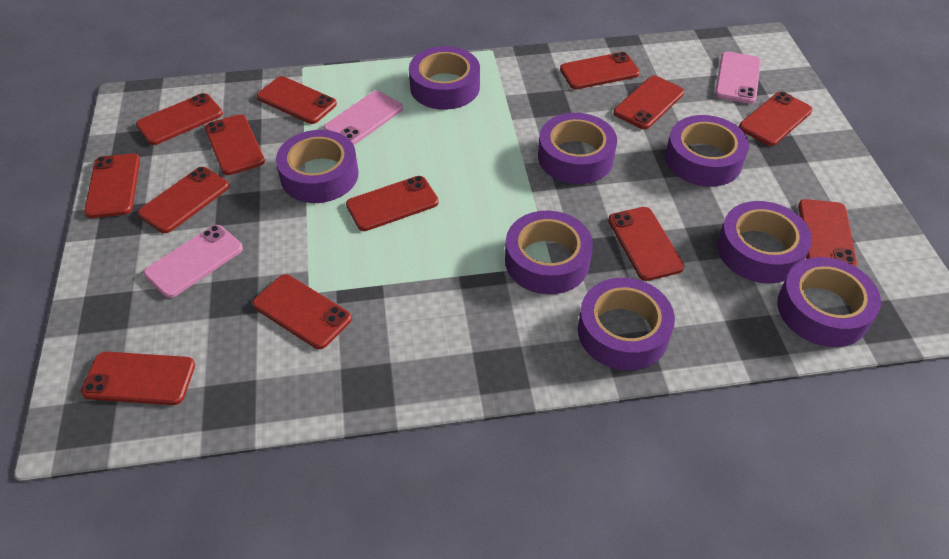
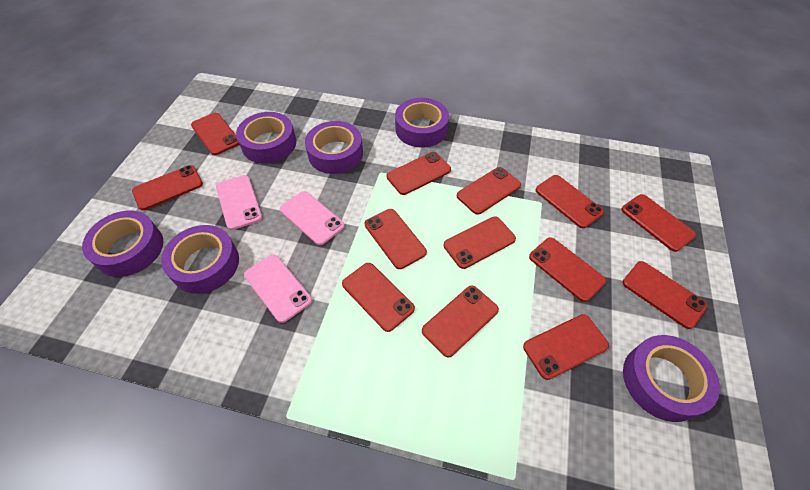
purple tape: [276,130,358,203] [409,46,480,110] [505,211,593,294] [538,113,617,184] [578,278,675,370] [665,115,749,187] [717,201,812,283] [777,257,881,347] = 8 -> [82,211,163,277] [161,225,239,294] [236,112,296,163] [305,121,363,174] [395,98,449,148] [623,335,720,422] = 6

